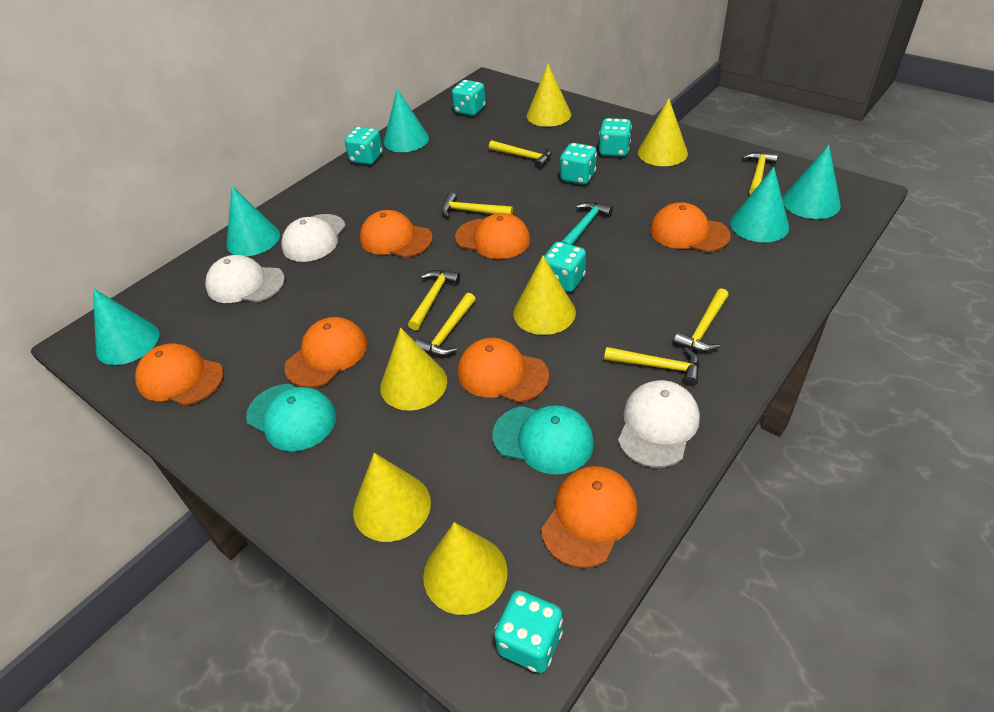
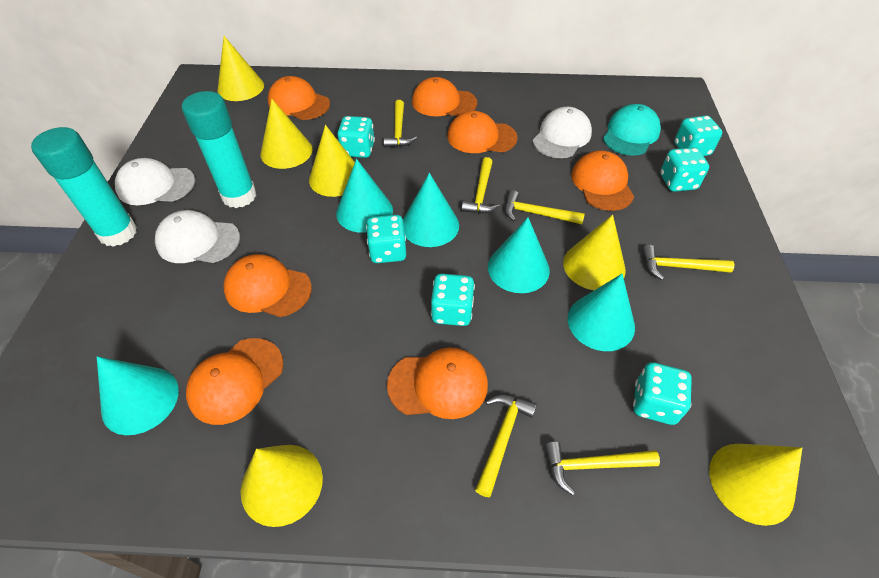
turquoise cap: [246,384,337,451] [492,405,594,475] = 2 -> [603,104,661,156] = 1
turquoise glue stick: none = 0 -> [31,127,137,247] [182,91,256,208] = 2
turquoise hammer: [561,202,613,245] = 1 -> none = 0
yellow hammer: [408,270,460,330] [415,293,476,356] [441,193,513,218] [489,140,552,169] [604,347,700,386] [673,288,729,352] [742,152,778,195] = 7 -> [383,100,417,147] [461,157,500,213] [475,395,537,497] [505,190,585,224] [545,442,660,495] [642,245,734,280] = 6

